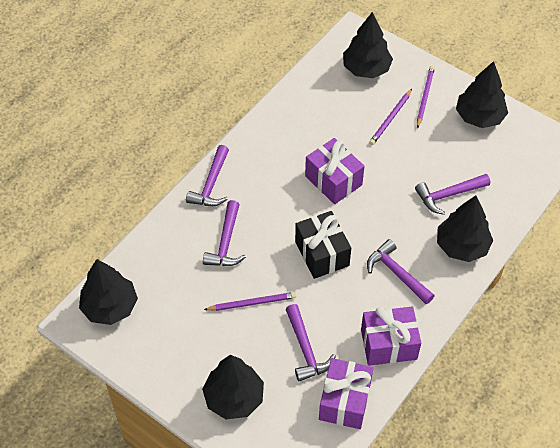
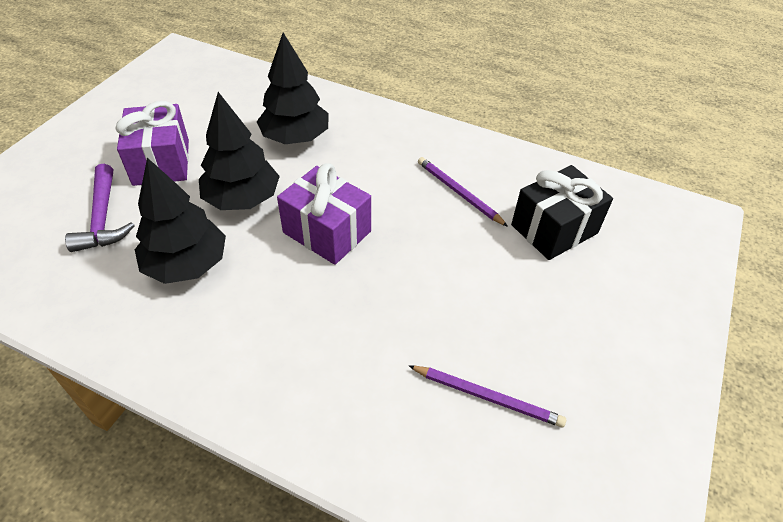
black tree: [79,259,138,325] [202,355,264,419] [343,12,393,78] [437,196,493,262] [456,61,508,128] = 5 -> [135,158,226,284] [199,92,280,210] [257,33,329,144] = 3
purple gift: [305,138,364,204] [319,358,373,429] [361,306,421,366] = 3 -> [115,101,189,186] [277,163,371,265] = 2
purple hammer: [186,145,229,206] [203,200,246,266] [286,304,336,381] [367,239,435,304] [415,174,490,215] = 5 -> [65,164,135,252] = 1
purple pencil: [204,292,296,311] [369,89,412,145] [417,66,435,129] = 3 -> [408,365,566,428] [418,157,508,227] = 2

